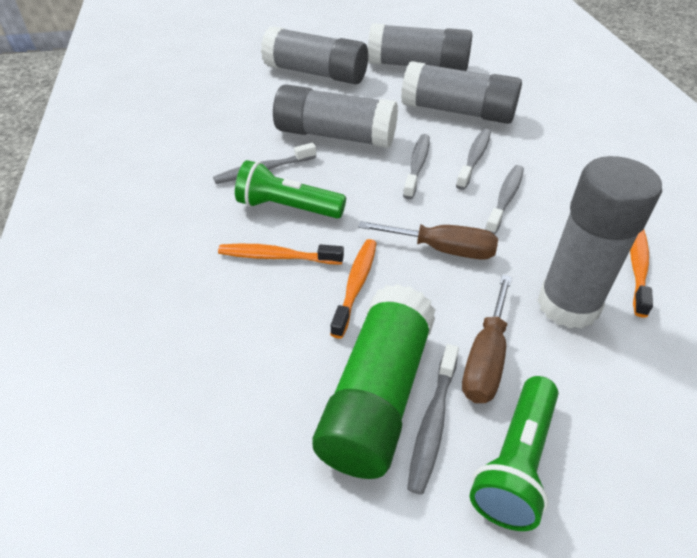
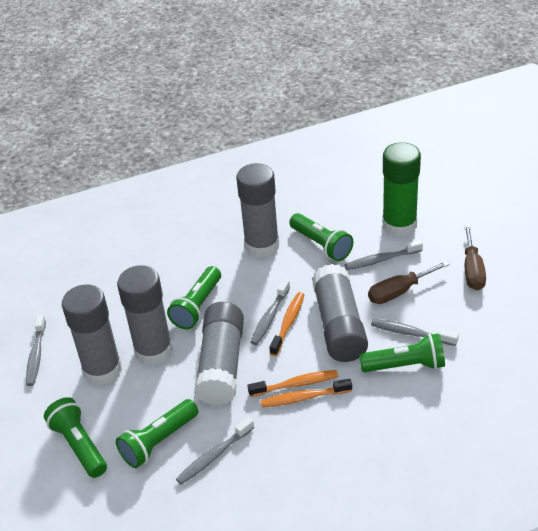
green flashlight: [235,160,346,219] [470,376,559,531] = 2 -> [44,397,107,478] [116,399,198,468] [167,266,221,329] [289,213,353,261] [359,333,445,372] = 5

